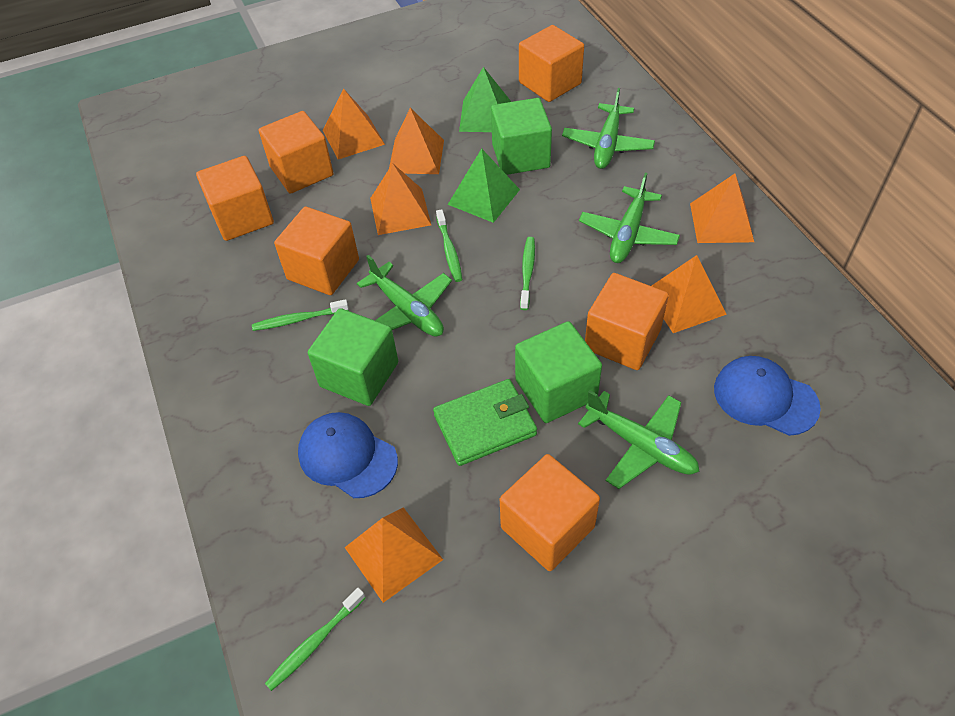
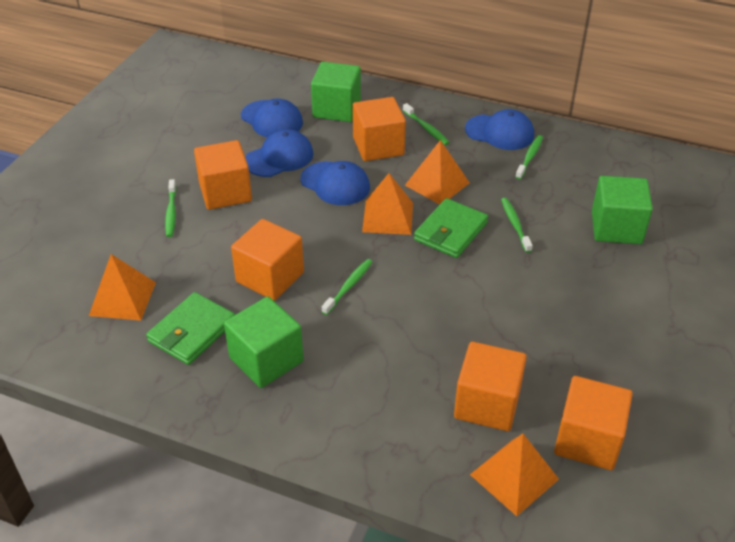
blue cap: [298,412,398,498] [714,356,821,436] = 2 -> [241,99,303,137] [245,129,314,177] [300,161,370,205] [465,109,534,150] = 4
green plane: [357,255,452,337] [562,88,655,169] [578,390,699,489] [579,173,680,263] = 4 -> none = 0
green pyramid: [448,148,520,223] [459,67,511,132] = 2 -> none = 0
green toothbrush: [252,299,349,331] [265,588,366,691] [436,209,462,282] [520,237,535,310] = 4 -> [165,179,177,237] [322,259,372,315] [403,103,450,145] [501,198,533,253] [515,135,543,179] = 5
green wallet: [433,379,537,466] = 1 -> [146,292,235,365] [414,198,488,258] = 2
orange cube: [196,156,274,241] [259,111,334,194] [274,207,359,295] [500,454,600,571] [519,25,584,102] [585,273,669,370] = 6 -> [194,140,252,210] [231,219,304,301] [353,97,406,161] [454,342,527,431] [554,376,633,470] = 5
orange pyramid: [323,89,385,159] [345,507,443,603] [370,163,431,235] [389,108,444,174] [652,255,727,333] [690,174,754,243] = 6 -> [89,254,156,321] [362,173,413,235] [405,140,470,205] [470,434,559,516] = 4

